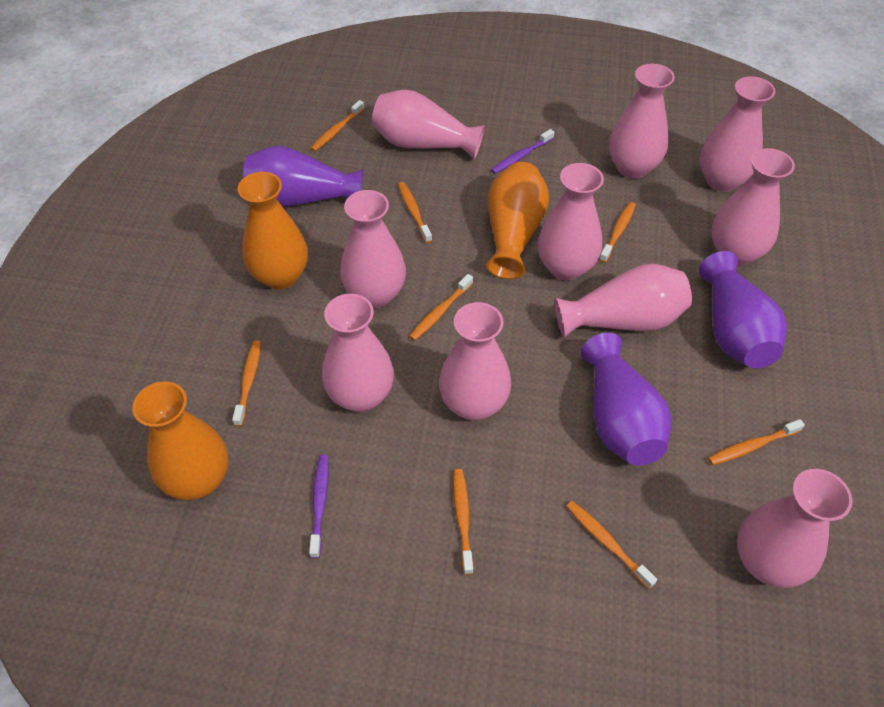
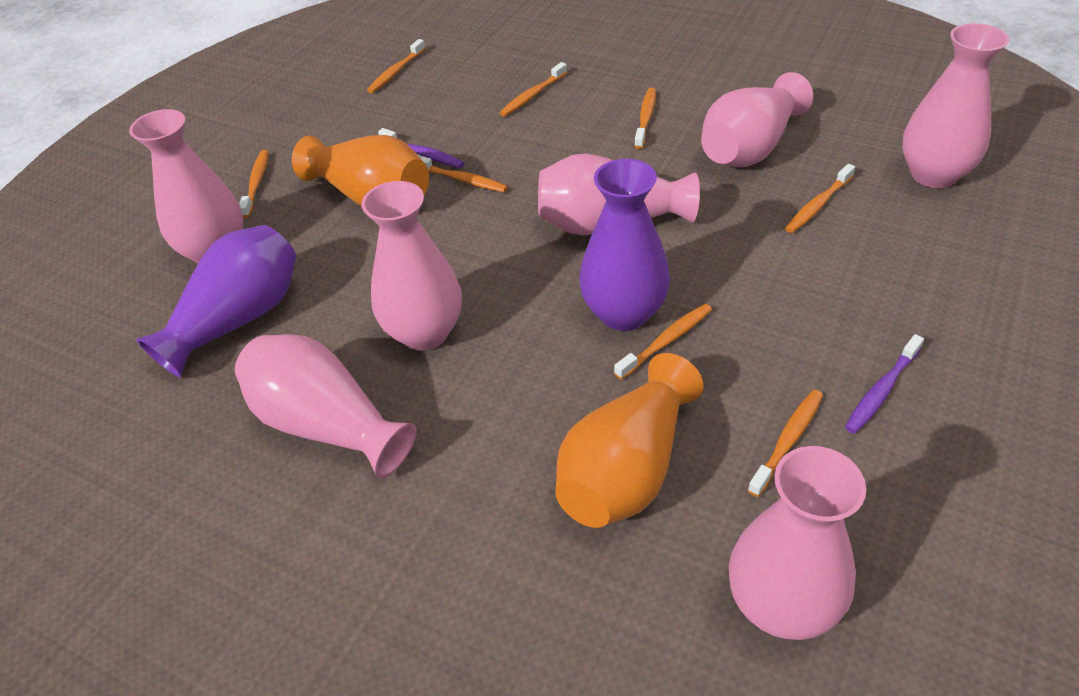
orange vase: [132,381,229,500] [238,172,308,290] [486,162,549,279] = 3 -> [292,135,429,206] [555,353,704,528] = 2
pink vase: [322,294,394,412] [340,190,406,308] [372,89,485,159] [439,302,511,421] [538,163,604,281] [554,264,692,338] [609,64,675,179] [700,76,775,192] [712,148,795,266] [737,469,853,588] = 10 -> [129,109,244,263] [235,334,417,478] [362,181,462,351] [538,153,700,236] [701,72,813,167] [729,446,866,640] [902,23,1009,188] = 7
purple vase: [243,146,363,207] [581,333,672,466] [699,251,787,368] = 3 -> [136,225,296,377] [579,159,670,331] = 2

